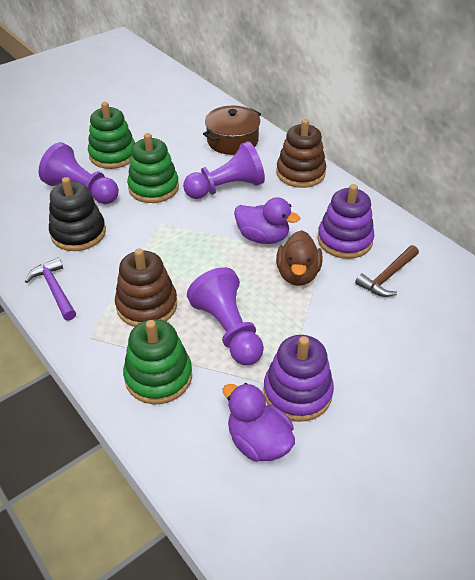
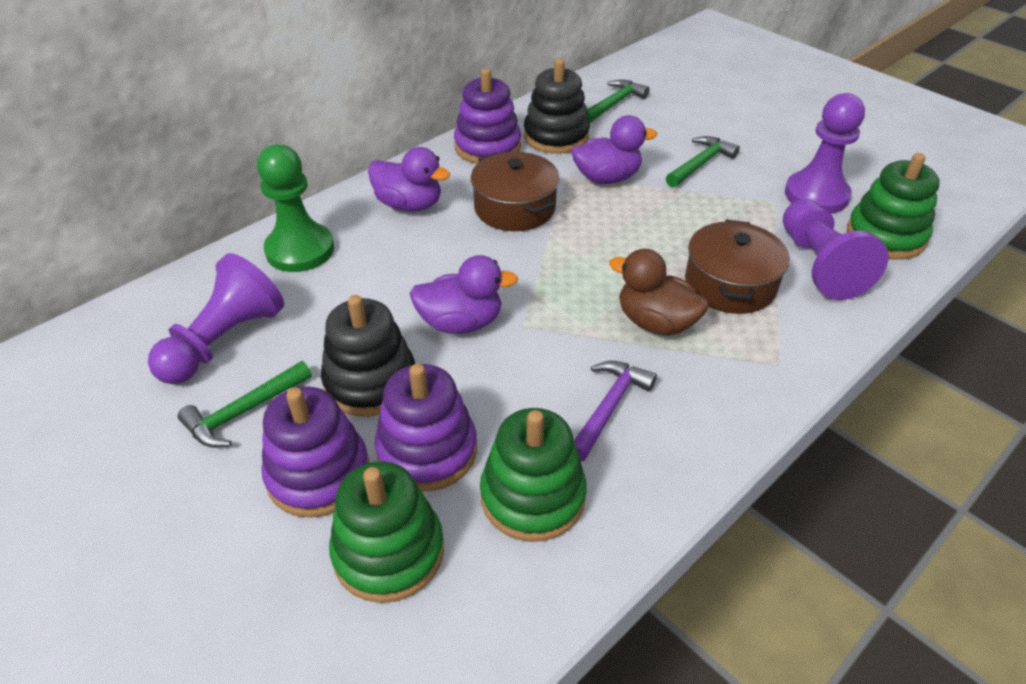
black stacking toy: [49,177,106,251] = 1 -> [321,295,415,417] [524,59,590,154] = 2
brown hammer: [355,245,419,297] = 1 -> none = 0
brown pot: [203,106,261,155] = 1 -> [471,152,559,231] [685,220,790,314] = 2
brown stacking toy: [115,248,177,327] [276,119,326,188] = 2 -> none = 0
green hammer: none = 0 -> [178,361,312,448] [587,80,650,123] [666,136,740,188] = 3
green pawn: none = 0 -> [257,144,334,272] = 1
purple duck: [223,383,295,462] [234,197,300,244] = 2 -> [368,147,450,212] [409,255,518,334] [572,115,657,184] = 3
purple stacking toy: [263,335,334,422] [317,184,374,259] = 2 -> [261,387,369,518] [375,364,477,491] [454,68,521,164] = 3

